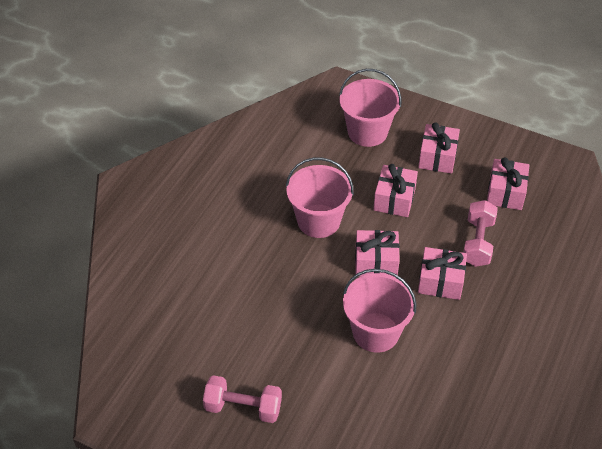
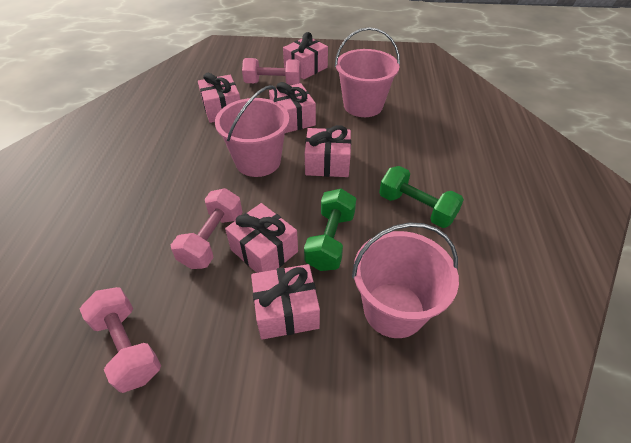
green dumbbell: none = 0 -> [304,189,356,271] [379,166,464,228] = 2
pink dumbbell: [203,375,282,423] [463,200,498,267] = 2 -> [80,287,161,393] [171,188,243,269] [242,58,301,85] = 3
pink gift: [355,230,400,277] [373,164,418,217] [418,122,460,174] [418,247,467,300] [487,157,529,210] = 5 -> [198,73,240,123] [225,203,298,273] [251,264,320,340] [269,82,316,133] [283,32,328,79] [305,125,351,177] = 6

